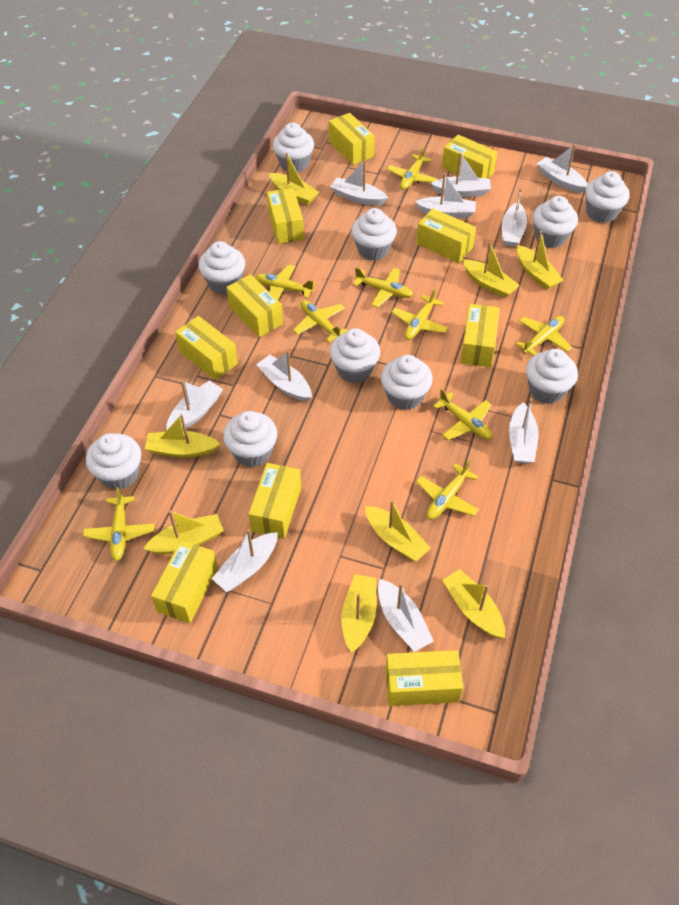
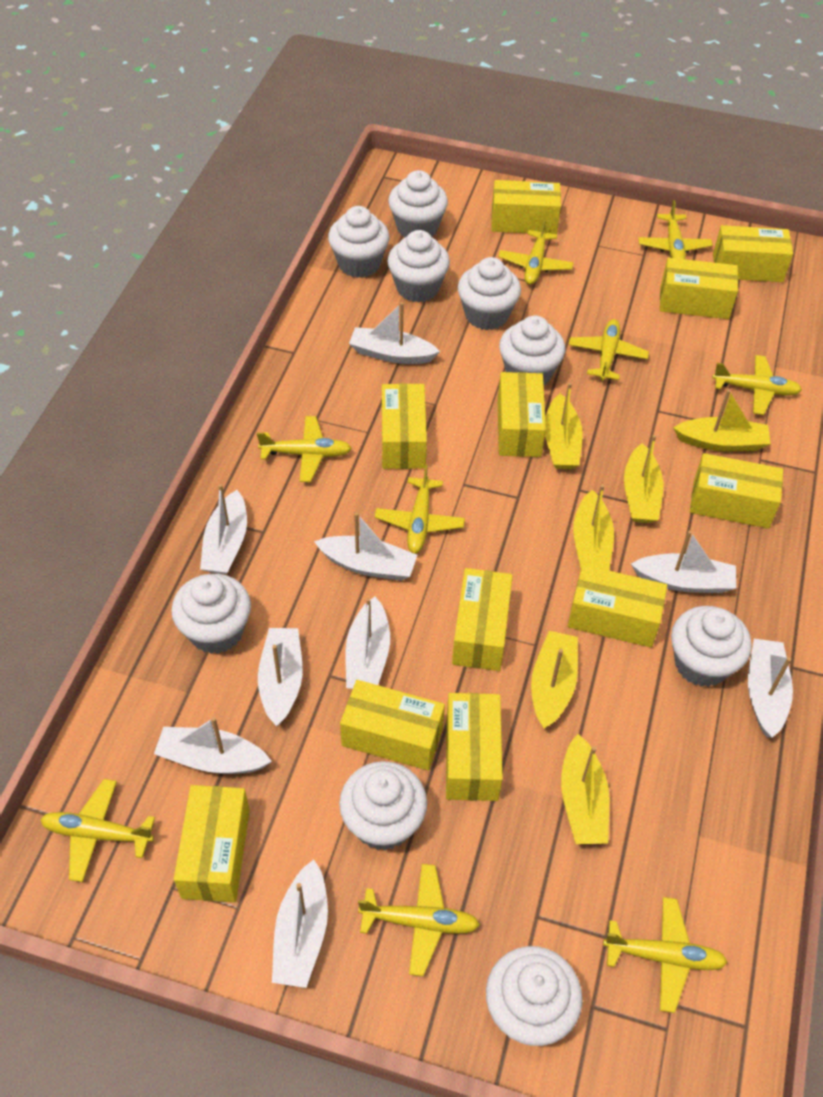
white boat: [166,380,223,430] [212,529,278,592] [256,351,312,402] [330,160,388,205] [378,579,434,652] [415,173,476,218] [431,153,491,197] [502,188,527,247] [509,399,539,463] [537,144,588,193] = 10 -> [154,717,272,774] [200,484,247,574] [258,628,303,726] [272,859,328,988] [314,512,417,581] [346,597,390,689] [349,302,440,364] [631,530,736,593] [748,639,793,738] = 9
white cupcake: [86,433,141,490] [199,241,245,294] [223,411,277,467] [273,123,314,173] [330,328,380,383] [351,208,397,261] [381,355,433,410] [526,349,578,404] [533,196,578,248] [585,171,629,223] = 10 -> [171,574,251,654] [328,206,389,278] [339,761,427,850] [387,230,450,302] [388,170,448,238] [458,257,521,330] [486,946,582,1046] [499,316,565,385] [671,606,752,687] = 9
yellow boat: [143,510,224,554] [145,414,220,458] [269,152,319,205] [341,575,377,653] [365,500,431,562] [443,569,505,638] [463,242,520,298] [517,231,563,290] = 8 -> [531,631,578,728] [545,382,583,469] [561,734,609,844] [573,484,614,570] [624,435,663,523] [673,389,771,451] = 6
yellow box: [151,540,218,623] [175,316,238,380] [226,274,283,337] [249,463,301,539] [267,188,304,244] [329,113,375,165] [386,650,463,706] [416,208,476,263] [442,135,497,179] [460,304,500,367] = 10 -> [174,785,250,902] [340,680,445,771] [382,383,427,469] [446,693,503,801] [452,568,513,671] [491,180,561,235] [498,372,546,457] [568,565,667,648] [660,258,738,319] [690,453,783,528] [713,225,793,282] = 11

